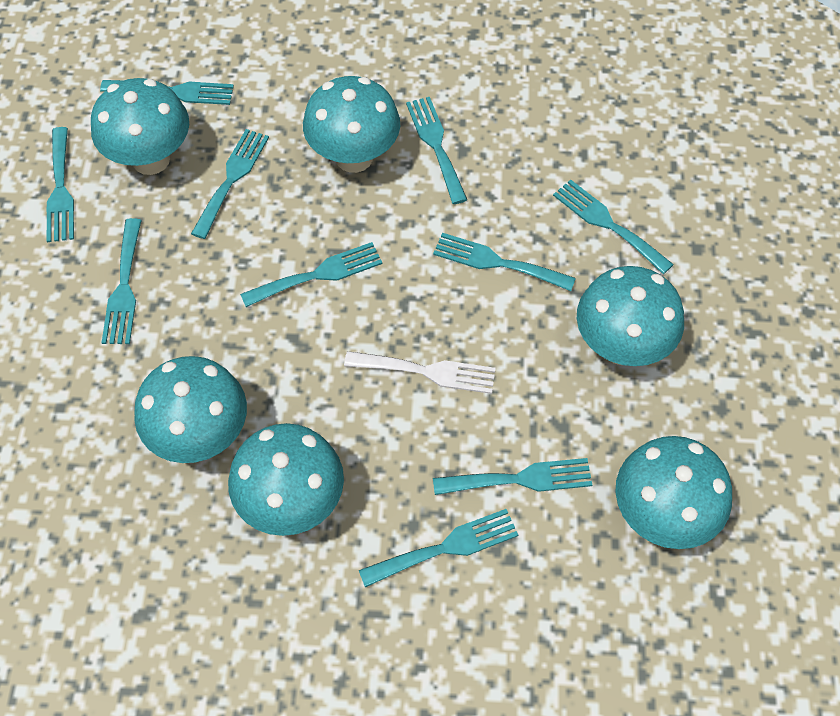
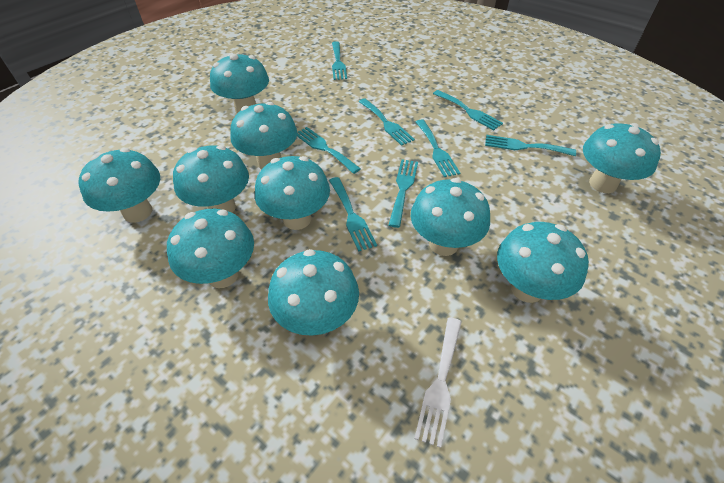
turquoise fork: [47,127,74,242] [100,80,234,105] [102,218,142,344] [191,129,269,239] [240,242,383,307] [359,509,518,587] [406,97,467,204] [433,233,576,291] [433,458,592,495] [553,180,674,274] = 10 -> [297,127,361,174] [329,177,377,252] [332,41,347,80] [359,98,415,146] [389,160,418,228] [416,119,460,177] [433,90,503,131] [485,135,576,156] = 8
turquoise mushroom: [91,78,189,175] [134,356,247,463] [228,423,344,536] [303,76,400,173] [577,266,684,366] [615,436,732,549] = 6 -> [78,148,160,223] [167,209,254,288] [173,145,249,213] [210,53,269,114] [230,102,297,169] [255,156,330,230] [268,249,359,336] [411,178,490,256] [497,222,589,303] [583,123,661,193] = 10

